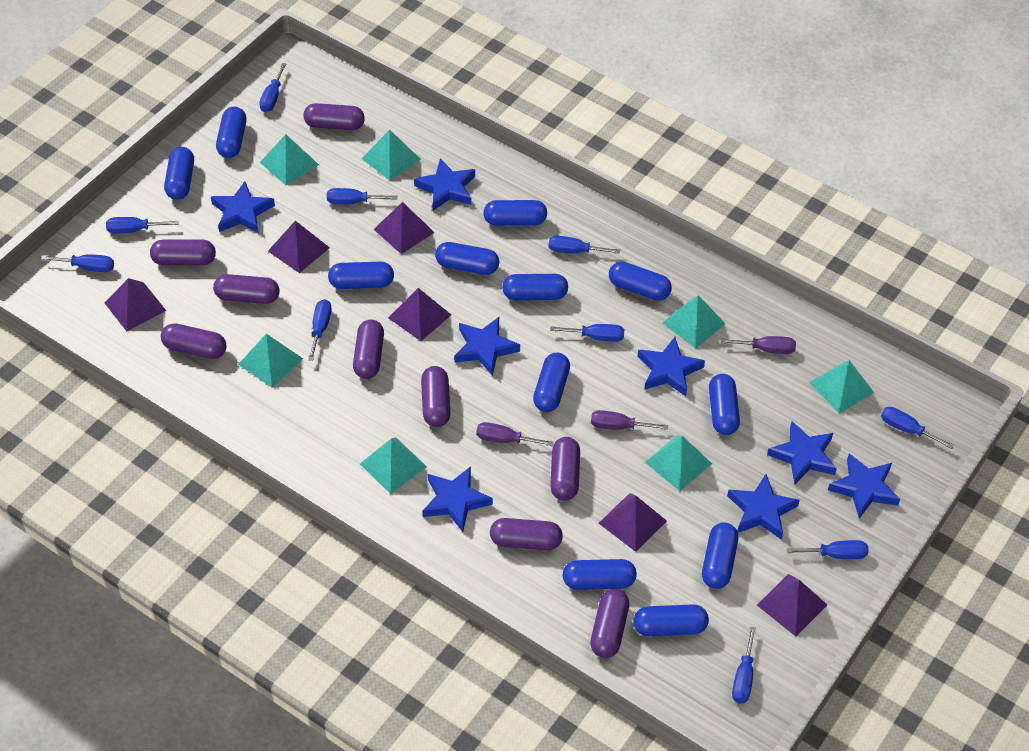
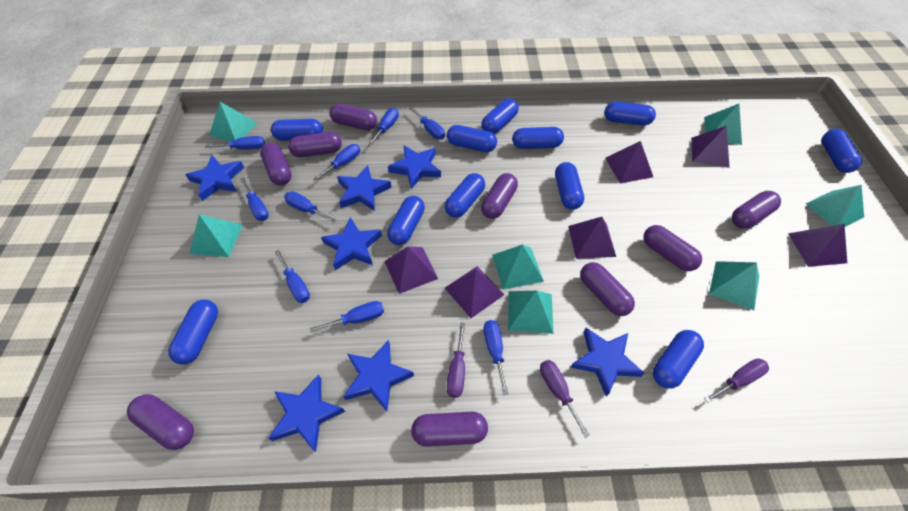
blue capsule: [164,147,194,200] [216,107,247,158] [328,261,394,289] [435,242,499,275] [483,200,547,226] [502,274,568,300] [533,353,570,412] [562,559,637,590] [609,262,672,301] [634,604,709,636] [702,522,738,589] [709,374,740,435] = 12 -> [168,300,218,365] [271,119,323,141] [387,196,425,245] [445,173,485,218] [447,125,497,152] [481,99,519,134] [512,127,564,149] [555,162,584,210] [604,102,656,125] [653,330,704,388] [822,129,862,173] = 11
blue screwdriver: [41,254,114,272] [106,217,179,233] [259,63,287,112] [308,299,332,361] [327,188,397,204] [548,236,620,254] [550,324,624,342] [732,627,756,703] [787,540,868,559] [881,407,954,449] = 10 -> [205,136,265,150] [240,177,269,221] [275,250,310,303] [284,191,337,223] [310,301,384,333] [313,144,360,181] [368,108,399,146] [409,106,445,140] [483,320,509,395] = 9
blue star: [211,181,275,233] [414,158,475,211] [422,466,493,532] [454,317,520,376] [637,337,705,396] [727,474,800,540] [767,421,837,485] [828,454,900,519] = 8 -> [186,155,244,201] [268,374,345,452] [321,217,382,270] [337,165,392,211] [343,340,414,412] [388,145,441,189] [571,328,644,397] = 7

